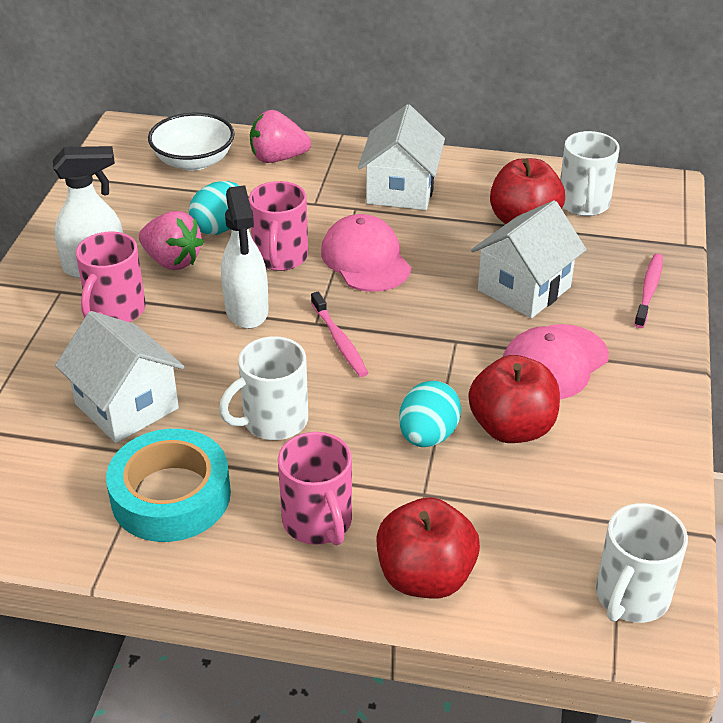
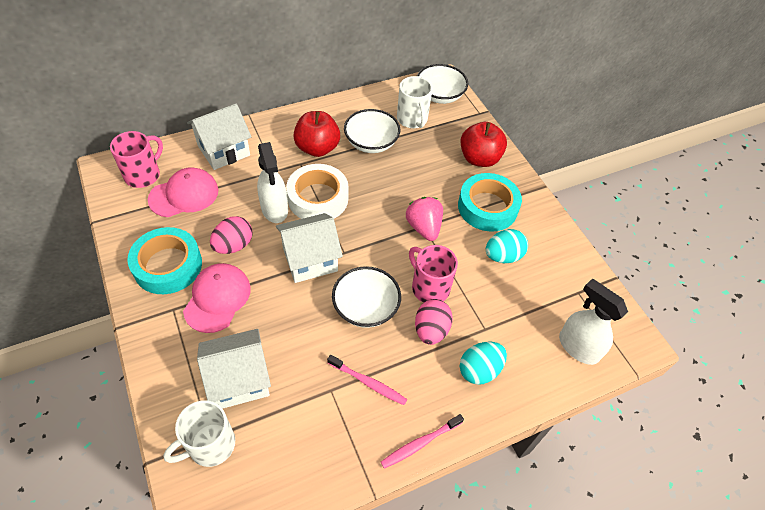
pink egg: none = 0 -> [210,216,253,254] [415,299,453,345] = 2
pink mug: [76,232,146,322] [249,181,308,271] [278,432,352,546] = 3 -> [110,131,163,188] [409,245,458,303] = 2
pink strawberry: [139,211,204,270] [250,110,311,163] = 2 -> [406,197,443,241] = 1
red apple: [376,497,480,599] [469,355,560,443] [490,158,565,224] = 3 -> [293,111,340,157] [460,122,507,167] = 2
turquoise tape: [106,429,231,542] = 1 -> [127,227,202,294] [458,173,522,232] = 2
white bowl: [148,113,235,171] = 1 -> [332,266,401,328] [344,109,400,153] [417,64,468,104] = 3
white mug: [219,336,308,440] [560,131,620,216] [596,503,688,623] = 3 -> [163,400,235,467] [397,76,432,128] = 2
white tape: none = 0 -> [286,164,349,219] = 1

